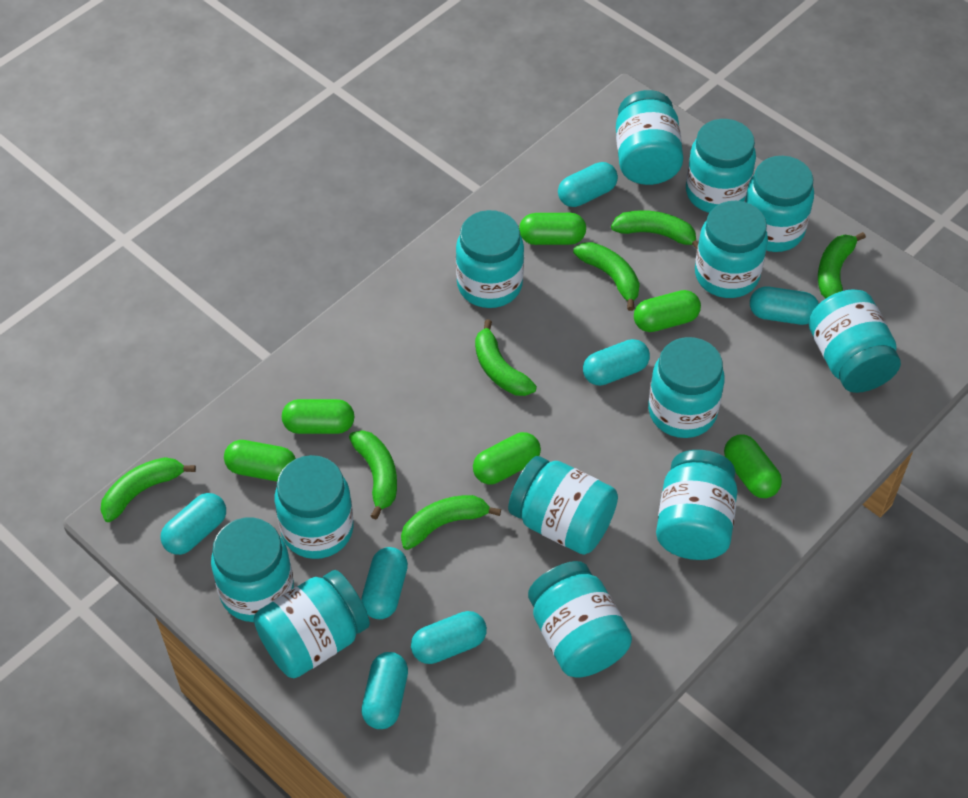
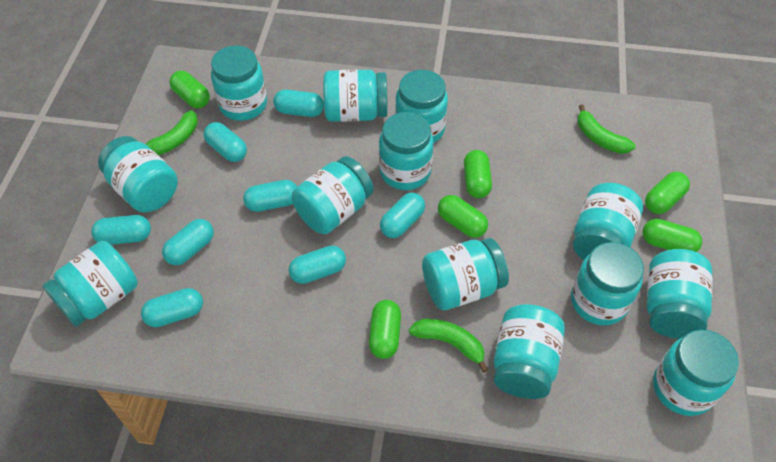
green banana: [100,457,196,522] [349,430,397,519] [401,495,501,550] [475,319,537,396] [573,242,640,311] [611,210,698,249] [818,232,866,299] = 7 -> [146,110,198,155] [409,319,488,373] [578,105,636,154] = 3
turquoise capsule: [161,493,226,555] [361,547,408,619] [361,652,408,729] [411,611,487,664] [558,162,618,207] [583,339,650,386] [750,287,819,325] = 7 -> [91,215,151,245] [141,288,203,327] [162,219,214,265] [204,122,247,162] [243,180,297,212] [273,90,324,117] [289,245,346,284] [380,193,425,238] = 8

